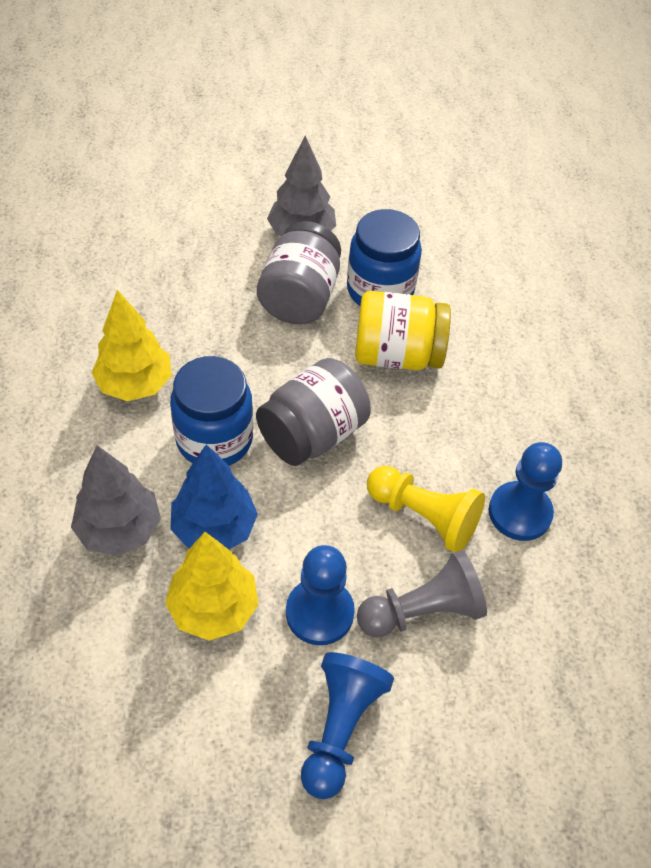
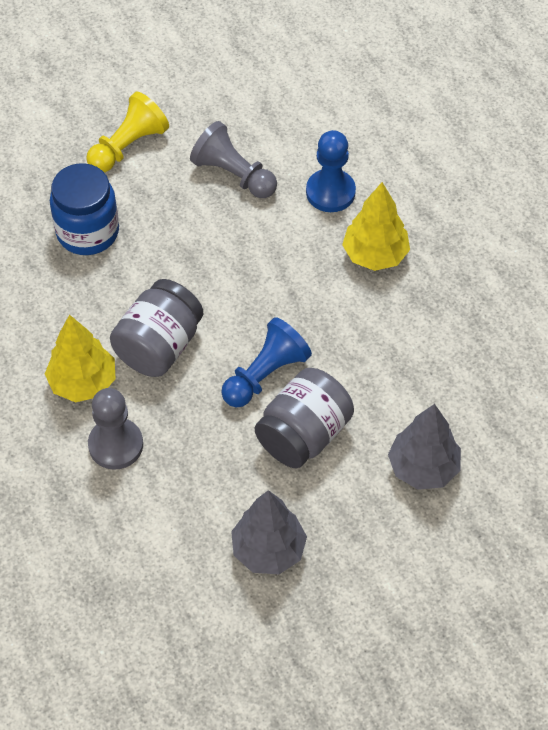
blue jar: [170,356,253,466] [347,209,422,306] = 2 -> [50,163,119,255] = 1
blue pawn: [286,545,355,645] [301,652,394,799] [489,442,562,541] = 3 -> [221,317,312,408] [306,130,356,212] = 2
blue tree: [170,444,258,549] = 1 -> none = 0
grey pawn: [357,550,487,638] = 1 -> [88,388,143,470] [190,121,277,198] = 2
yellow jar: [355,291,451,370] = 1 -> none = 0

